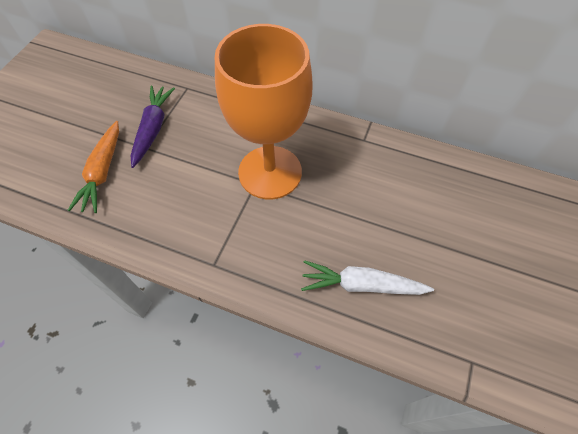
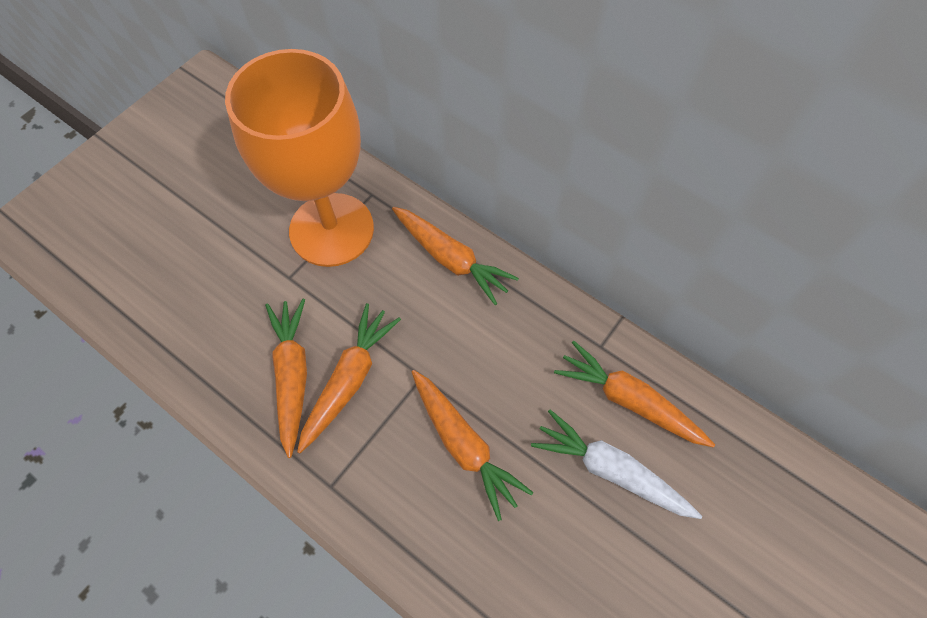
orange carrot: [68,121,119,213] = 1 -> [265,299,307,458] [297,303,401,454] [392,207,519,305] [412,370,533,521] [554,341,715,448] = 5
purple carrot: [131,86,175,168] = 1 -> none = 0

